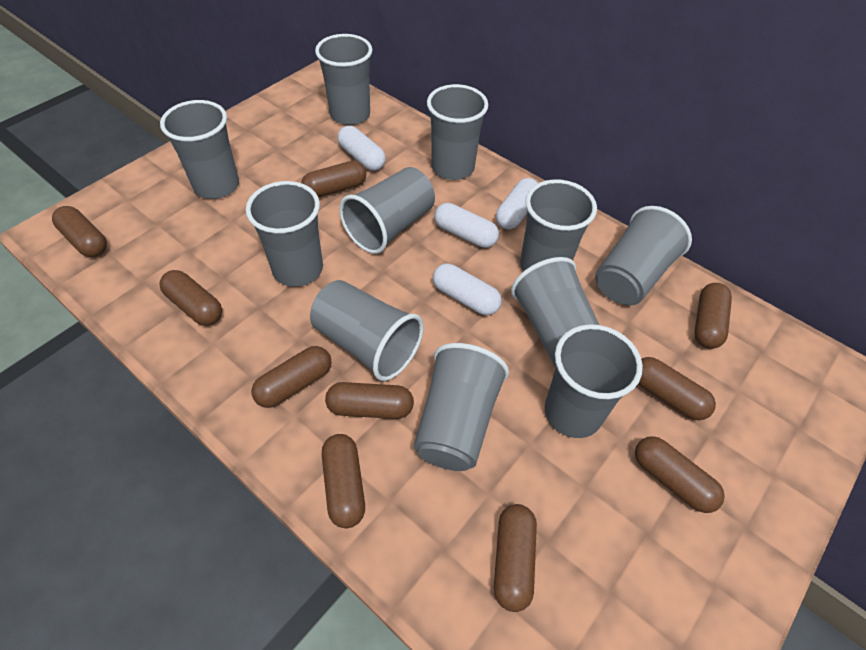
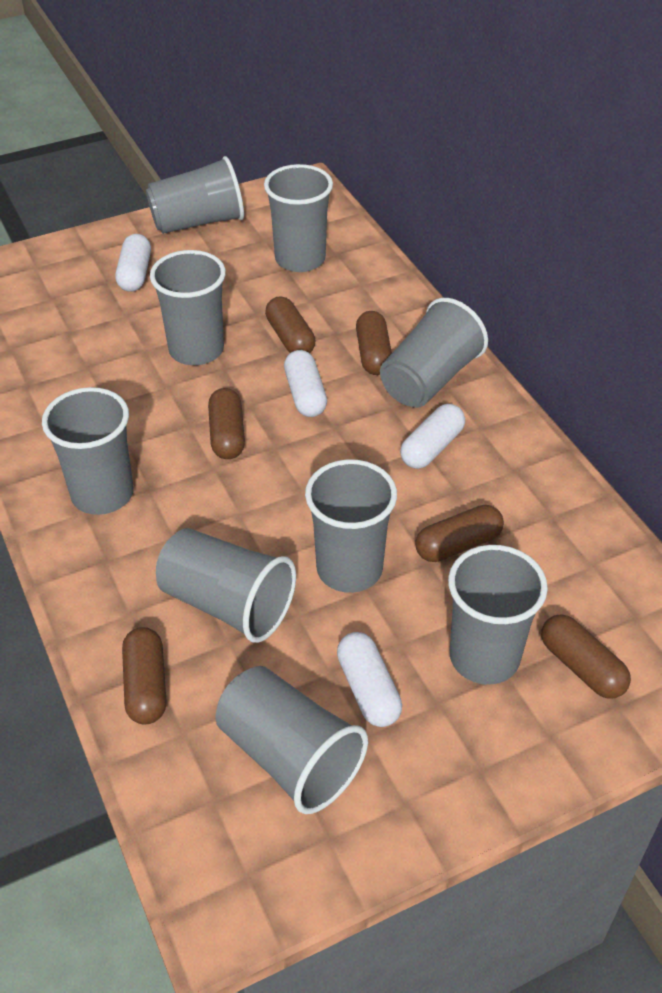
brown capsule: [52,206,107,257] [159,270,222,326] [251,346,331,408] [301,161,366,197] [322,434,365,528] [325,382,414,419] [494,504,537,612] [635,436,725,513] [638,357,716,420] [695,283,732,349] = 10 -> [122,627,166,724] [208,388,245,459] [265,296,315,353] [356,311,392,375] [415,505,504,562] [541,614,631,699] = 6
grey cup: [160,100,239,199] [246,181,323,287] [310,280,424,381] [315,34,373,125] [339,167,435,254] [414,343,509,471] [427,84,488,180] [511,257,599,368] [520,179,597,271] [545,324,643,438] [595,206,692,306] = 11 -> [42,387,133,515] [146,156,244,234] [150,250,226,365] [156,528,296,643] [215,666,368,814] [264,164,333,272] [305,459,397,593] [380,298,488,408] [448,545,548,685] = 9

